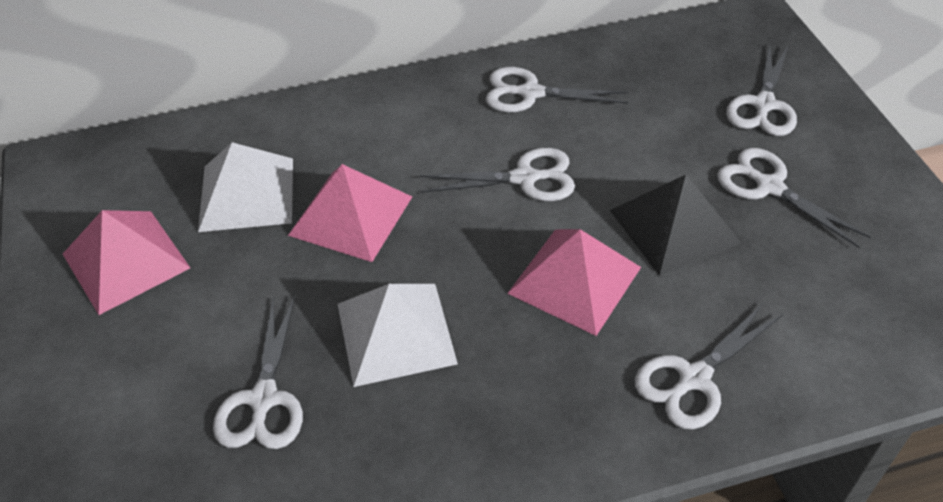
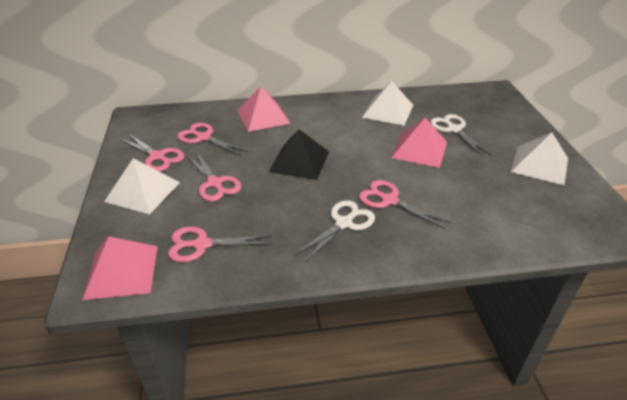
pink scissors: none = 0 -> [119,134,184,172] [168,227,272,262] [177,123,248,156] [186,151,241,202] [359,180,450,229] = 5
white pyramid: [198,142,293,232] [338,284,458,387] = 2 -> [104,158,180,215] [362,81,413,126] [511,132,568,185] = 3
white scissors: [213,296,303,449] [420,148,575,201] [486,67,628,112] [635,303,783,429] [717,148,870,248] [726,45,797,136] = 6 -> [294,200,375,263] [430,114,492,157] = 2

